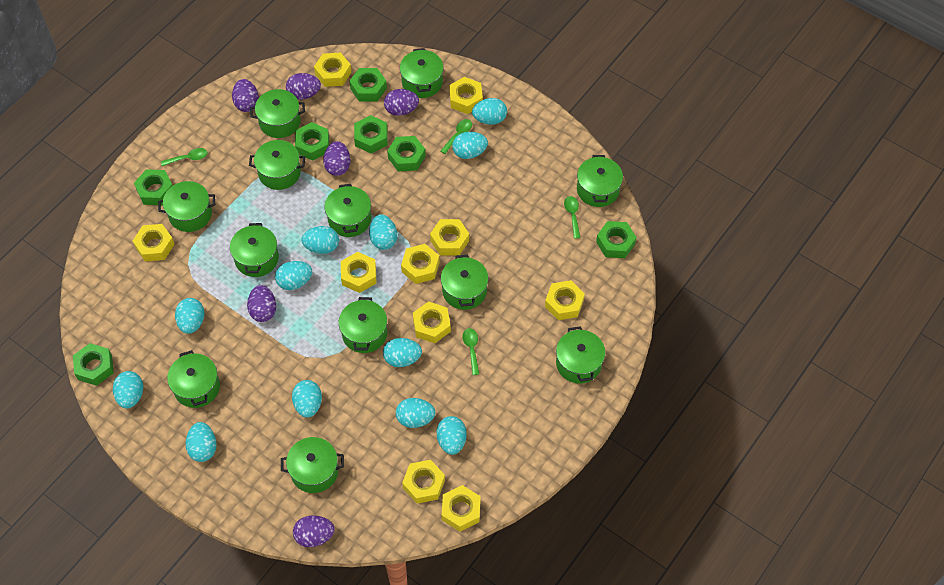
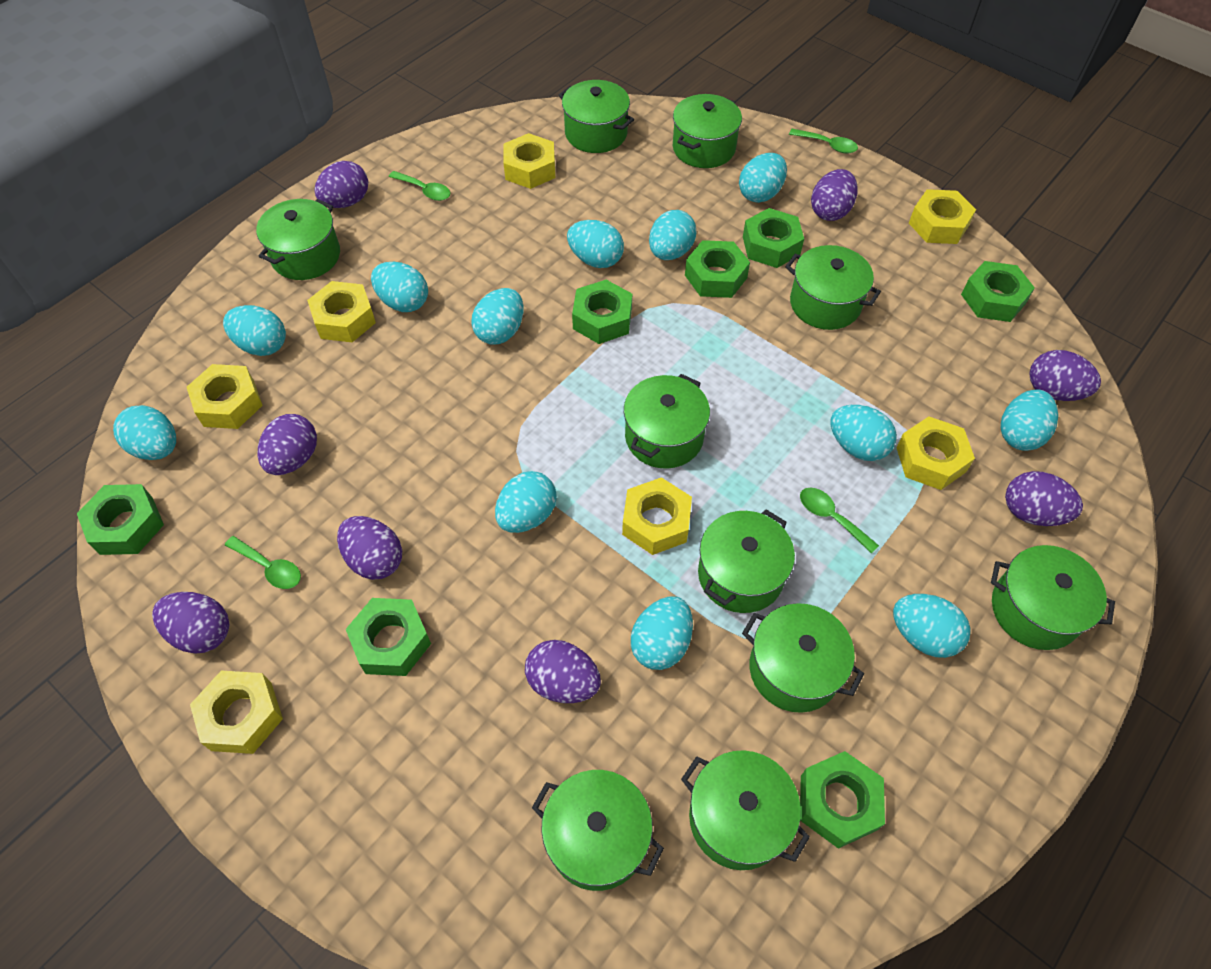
green pot: [158,181,215,232] [167,350,220,408] [230,223,279,277] [249,140,305,190] [250,89,305,138] [281,437,344,493] [325,184,371,237] [339,297,387,353] [400,48,443,98] [441,255,488,310] [556,326,605,384] [577,155,623,207] = 12 -> [256,199,340,280] [532,770,664,891] [559,80,634,153] [624,374,710,469] [673,94,742,168] [681,750,810,870] [698,509,795,613] [742,603,864,713] [785,245,881,330] [991,545,1115,650] = 10
purple egg: [232,79,259,112] [247,285,276,322] [286,73,321,100] [293,515,335,547] [323,141,350,176] [384,89,419,116] = 6 -> [152,592,229,654] [258,414,317,475] [314,161,368,208] [337,516,402,580] [525,640,601,703] [811,169,858,221] [1005,471,1083,526] [1029,350,1101,401] = 8
yellow nut: [133,224,175,262] [314,52,351,87] [341,252,377,293] [401,244,440,284] [402,460,445,504] [413,301,451,343] [430,219,469,255] [442,485,481,531] [449,77,483,114] [545,280,585,320] = 10 -> [187,364,263,429] [190,671,283,754] [307,281,376,342] [503,133,555,189] [622,477,692,555] [896,416,975,490] [909,189,976,244] = 7

